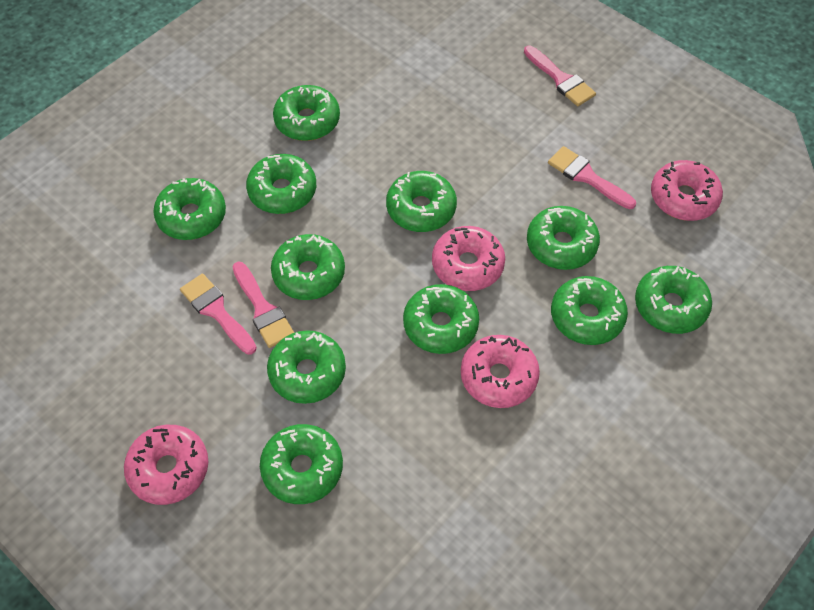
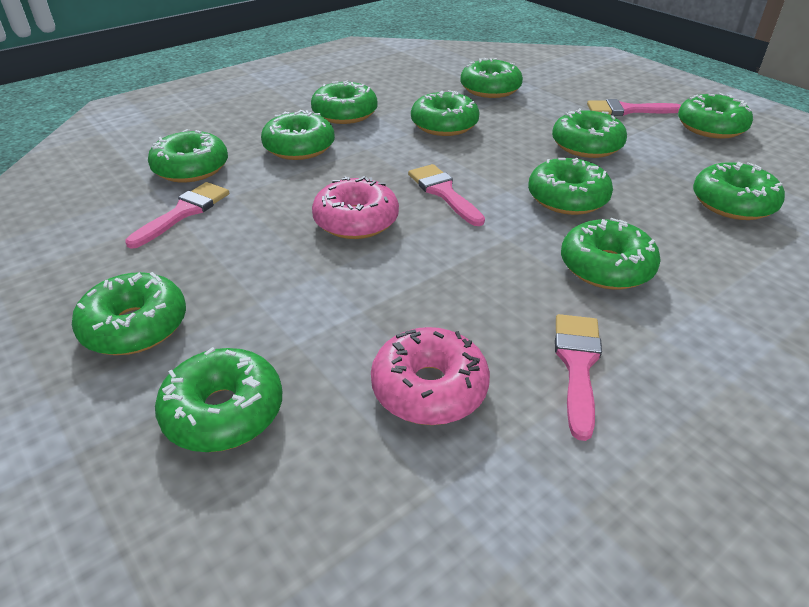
green donut: [153,178,226,240] [246,154,316,214] [260,424,343,504] [267,330,346,404] [271,234,345,300] [273,85,340,141] [386,171,457,232] [403,284,479,354] [527,206,600,270] [551,276,628,345] [635,266,712,334] = 11 -> [72,272,186,355] [148,129,228,182] [155,347,282,452] [261,110,335,160] [311,81,378,124] [411,90,480,136] [461,58,523,98] [528,158,613,215] [552,108,627,158] [561,218,661,290] [678,93,753,139] [693,162,785,220] = 12
pink donut: [124,425,208,505] [432,226,505,291] [461,335,540,408] [651,160,723,221] = 4 -> [312,176,399,239] [371,327,490,425] = 2

